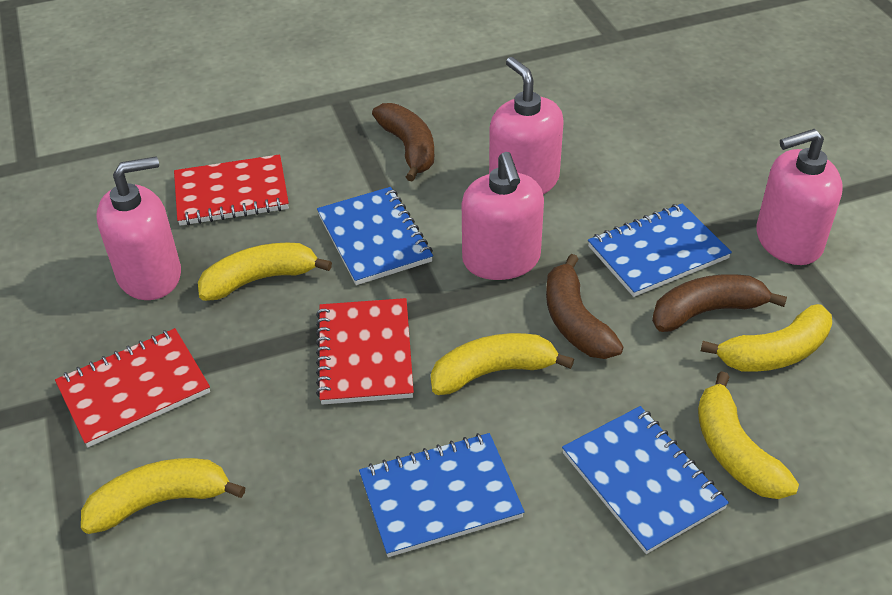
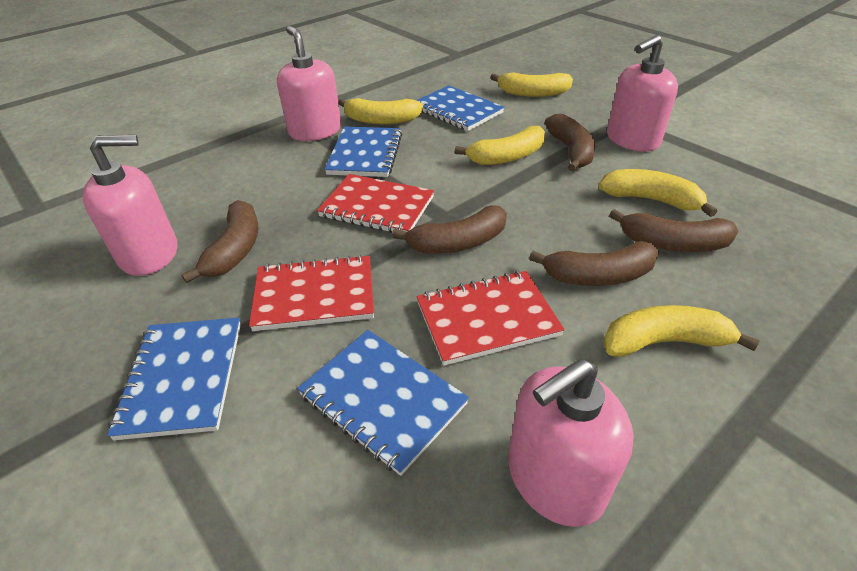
brown banana: [372,103,434,182] [546,254,624,359] [652,274,787,332] = 3 -> [181,200,258,283] [392,205,507,254] [529,241,659,286] [545,114,595,171] [609,209,738,252] = 5

